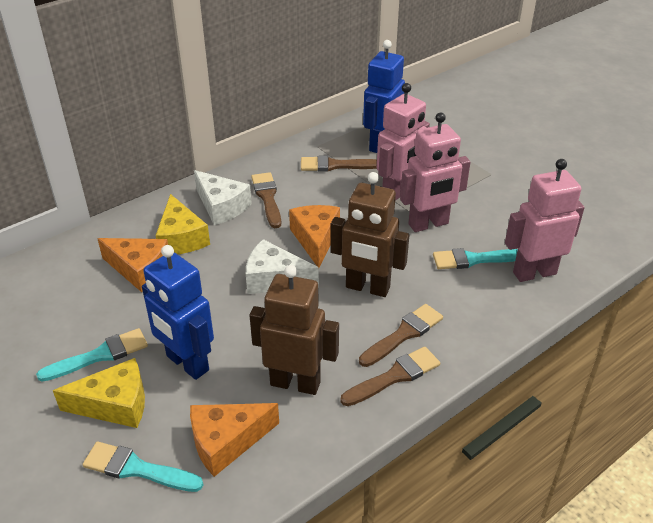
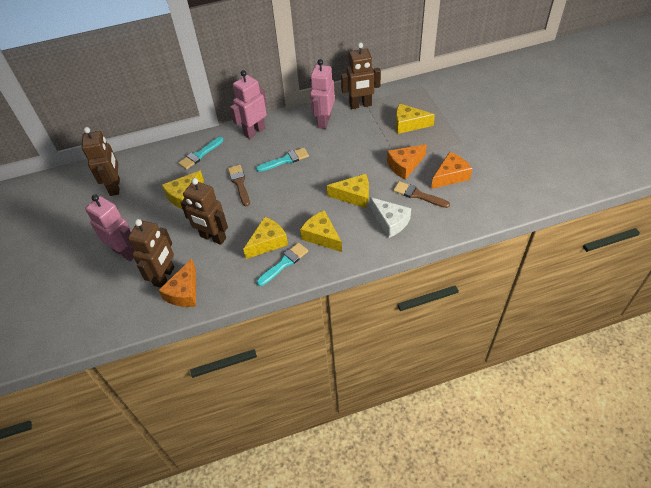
blue robot: [142,245,214,380] [363,40,405,153] = 2 -> none = 0
brown brush: [251,172,281,228] [301,156,377,171] [340,347,440,406] [359,304,443,367] = 4 -> [228,165,250,206] [393,181,450,208] = 2
brown robot: [249,265,339,395] [331,172,409,297] = 2 -> [81,127,120,196] [128,219,174,288] [181,178,228,245] [341,42,381,109] = 4
white cheese: [194,170,252,225] [246,239,319,294] = 2 -> [370,197,411,238] = 1
yellow cheese: [53,358,145,428] [155,194,210,254] = 2 -> [162,170,204,209] [243,217,288,259] [300,210,342,252] [326,174,369,208] [396,104,435,134] = 5

